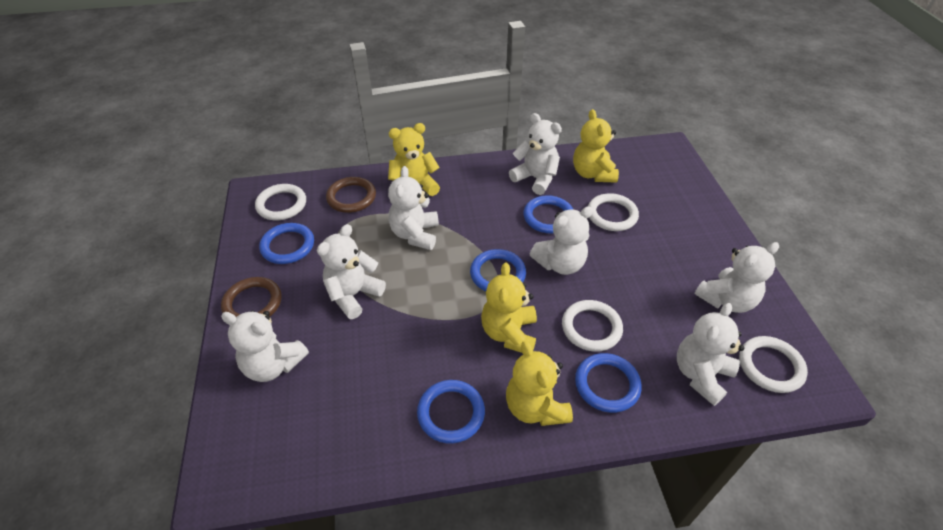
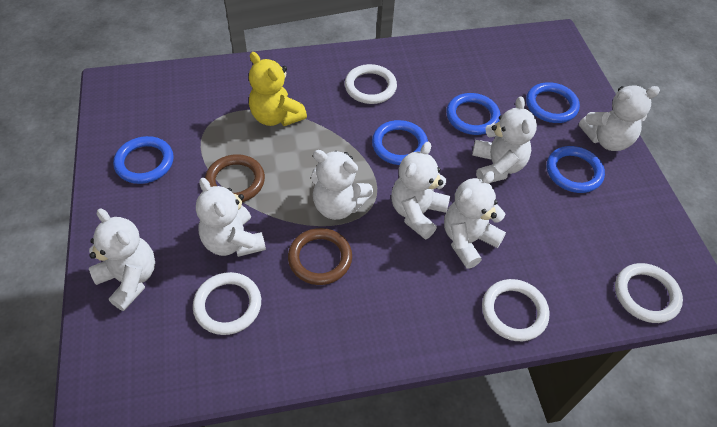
yellow teddy bear: [388,123,440,196] [481,262,537,353] [506,341,573,426] [573,109,619,183] = 4 -> [249,52,307,126] = 1

